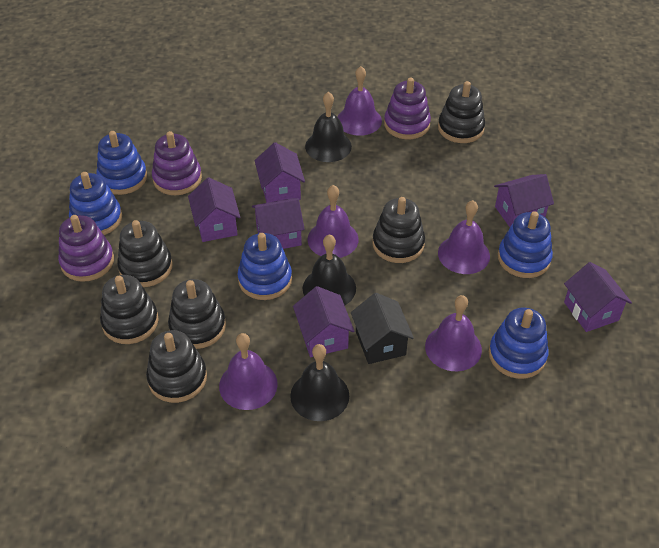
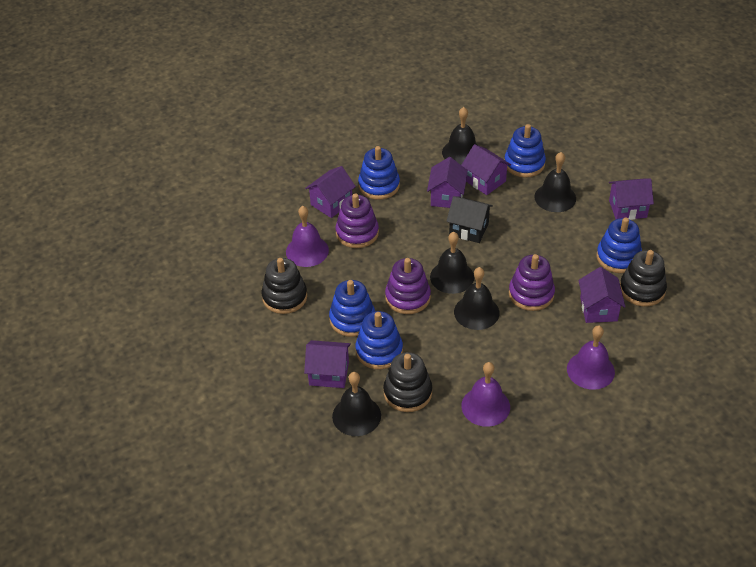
black bell: [290,344,349,421] [303,234,356,305] [305,92,352,162] = 3 -> [332,372,381,436] [430,232,474,294] [442,107,477,165] [454,267,499,330] [534,152,576,212] = 5
black stacking toy: [100,275,159,344] [117,220,173,287] [146,330,207,403] [168,279,226,349] [373,197,425,263] [438,81,485,143] = 6 -> [261,258,307,314] [383,352,432,412] [620,250,667,306] = 3
purple bell: [219,333,278,410] [308,185,359,258] [338,66,382,136] [425,295,482,371] [438,200,490,274] = 5 -> [286,206,329,267] [461,362,510,427] [567,326,615,390] = 3

